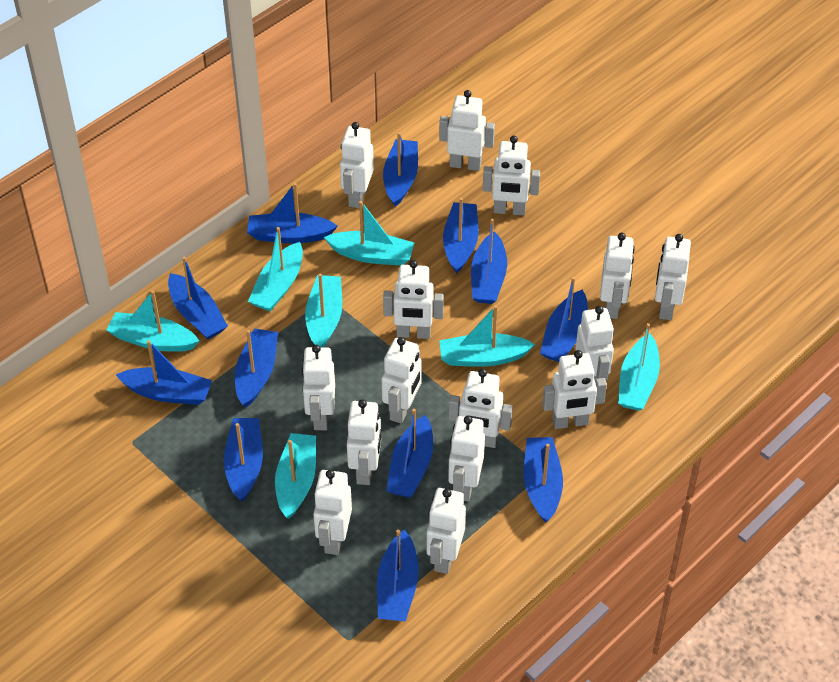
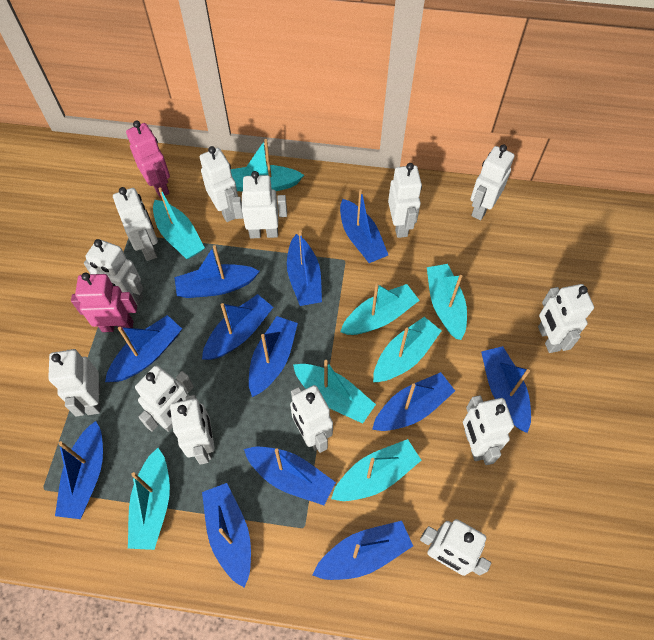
pink robot: none = 0 -> [71,272,137,332] [126,121,170,198] = 2
turquoise boat: [106,290,199,352] [248,227,303,311] [275,433,316,519] [305,274,342,347] [324,201,414,265] [439,305,535,367] [618,323,660,411] = 7 -> [128,448,170,550] [153,187,205,259] [231,139,304,191] [293,360,376,424] [331,439,422,501] [340,283,420,335] [373,317,441,382] [427,264,467,340] = 8
white robot: [302,345,335,430] [313,470,352,555] [340,122,374,208] [347,399,381,485] [382,337,422,424] [383,260,444,339] [427,488,466,574] [439,90,495,171] [448,416,485,501] [449,369,513,448] [483,135,540,216] [542,350,607,429] [575,306,614,382] [600,233,635,319] [655,234,691,320] = 15 -> [48,349,100,416] [84,239,144,305] [113,187,158,261] [135,365,194,432] [170,395,215,465] [200,146,238,222] [232,171,287,238] [290,385,333,453] [388,163,422,238] [420,519,491,576] [463,395,514,465] [471,145,515,220] [538,284,594,353] = 13

